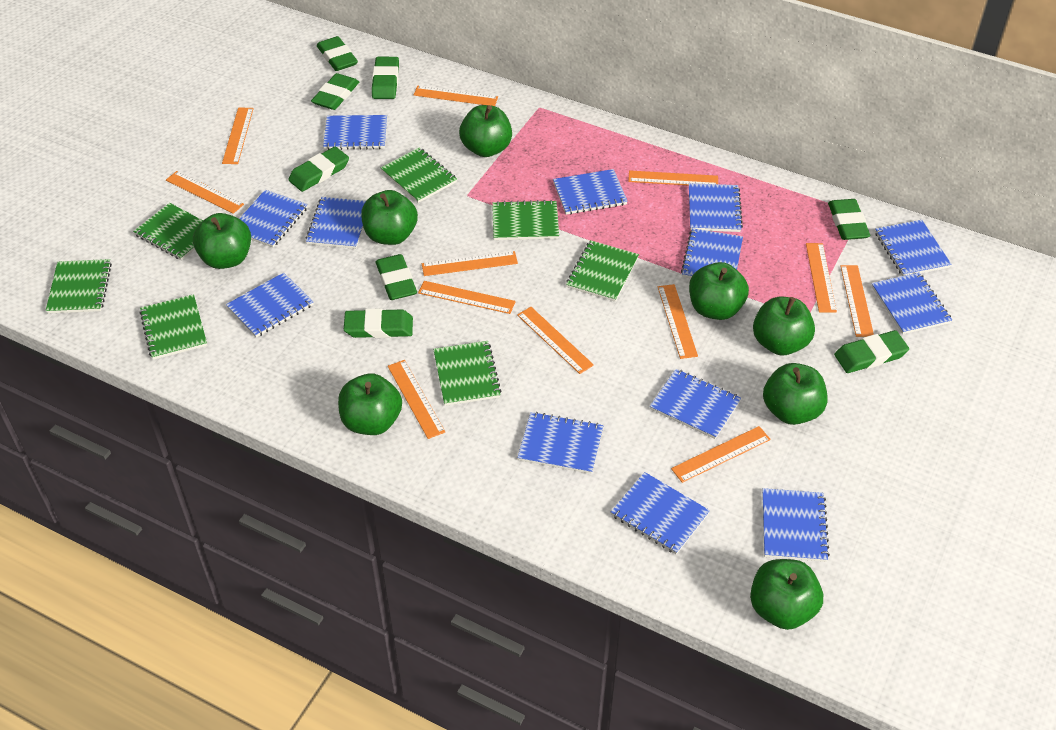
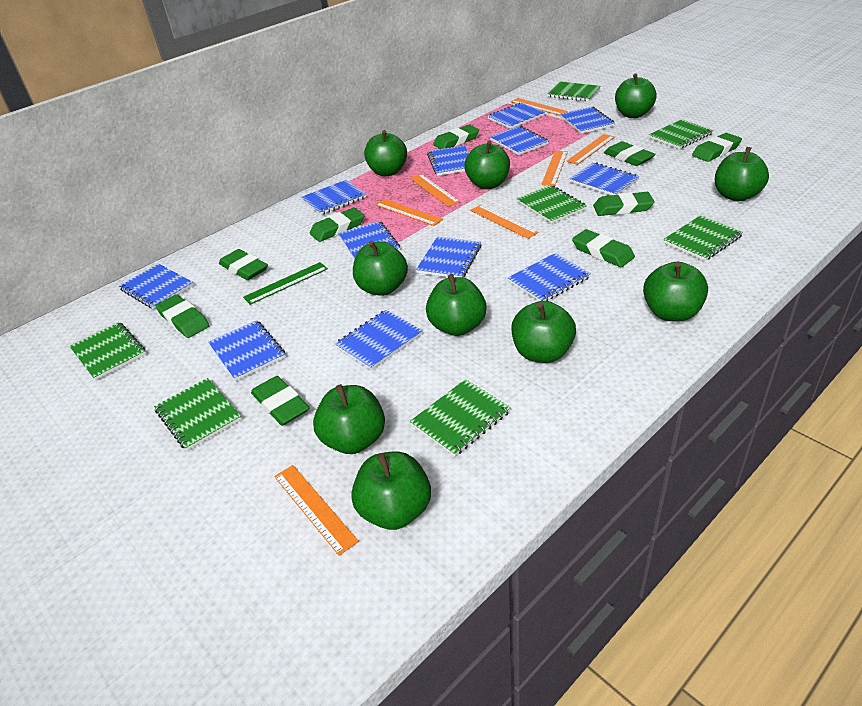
blue notebook: [226,272,314,337] [239,190,308,247] [305,197,366,249] [323,115,387,150] [517,412,603,474] [553,169,628,215] [611,472,710,554] [650,369,741,439] [681,228,743,278] [689,183,743,232] [762,488,830,562] [871,272,952,334] [875,220,952,276] = 13 -> [119,264,194,309] [208,320,285,381] [301,180,366,215] [335,310,423,370] [338,221,400,259] [416,237,481,277] [427,145,469,176] [488,102,545,129] [490,126,549,155] [508,253,591,301] [560,107,615,134] [569,162,639,195] = 12
green apple: [193,213,251,269] [338,373,402,435] [361,190,418,245] [459,105,512,157] [689,262,749,320] [750,559,823,630] [753,297,815,355] [763,363,828,425] = 8 -> [313,384,385,454] [351,451,431,530] [353,241,408,296] [364,130,407,176] [426,274,486,336] [465,141,510,189] [511,301,576,363] [615,74,656,118] [643,262,708,322] [715,147,769,201] = 10
green eraser: [288,146,349,192] [311,73,359,110] [317,36,358,71] [344,308,413,338] [372,57,399,99] [376,254,417,300] [828,199,870,240] [834,330,909,373] = 8 -> [155,294,210,338] [219,249,268,280] [251,376,310,426] [310,207,364,242] [433,125,479,149] [572,229,635,267] [593,192,655,216] [604,141,656,166] [692,133,742,162] = 9
green ruler: none = 0 -> [243,262,328,305] = 1
orange ruler: [166,171,244,214] [222,107,254,164] [388,360,445,439] [414,86,498,106] [418,281,516,314] [422,251,518,276] [517,307,594,374] [628,170,718,185] [658,284,698,359] [671,426,771,483] [806,243,837,312] [840,265,874,337] = 12 -> [274,465,359,556] [375,199,443,226] [410,174,460,207] [470,205,539,239] [511,98,568,116] [541,151,568,186] [566,134,615,165] = 7

